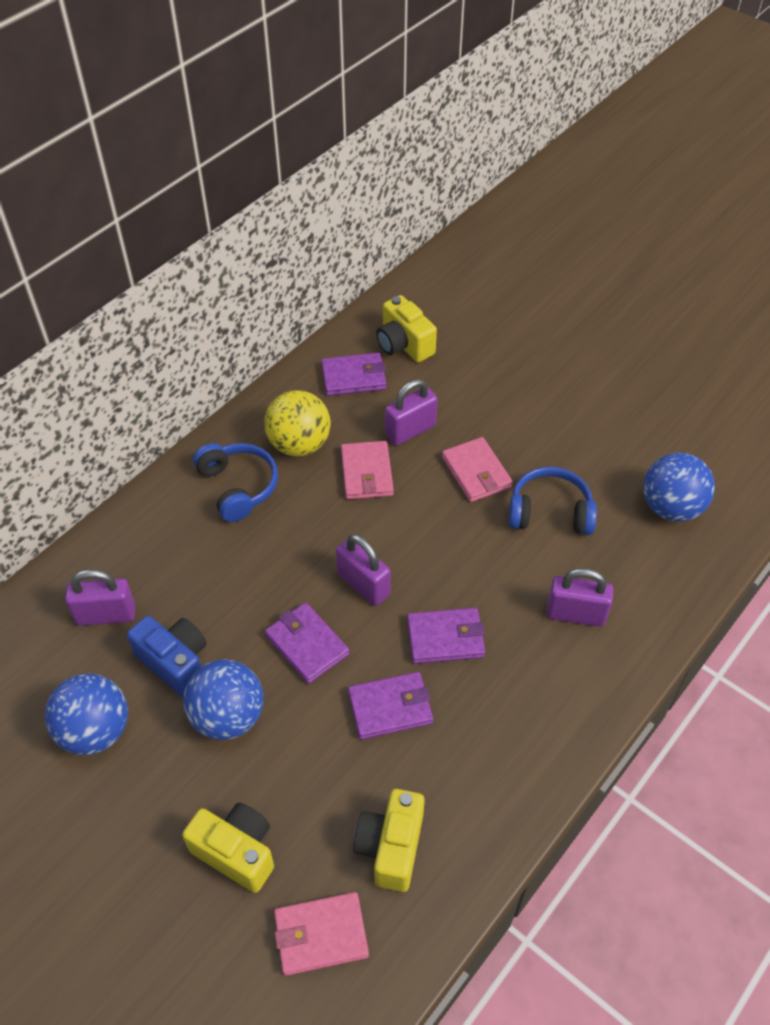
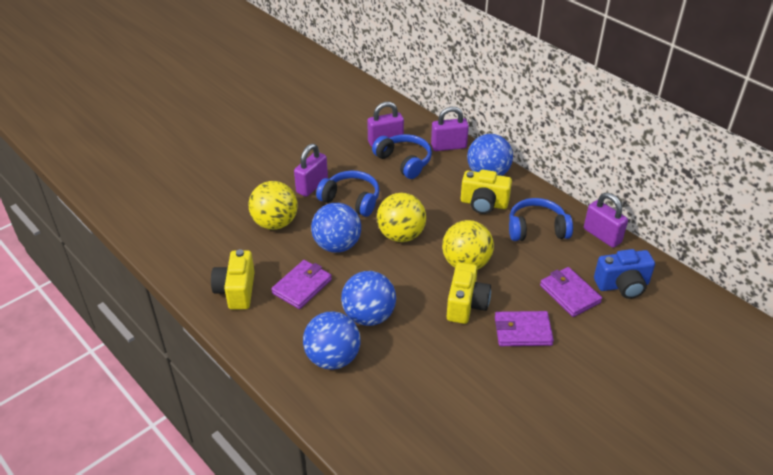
blue ball: [45,673,128,755] [183,659,264,740] [643,453,715,522] = 3 -> [303,311,361,370] [311,203,361,253] [341,271,396,326] [467,134,513,176] = 4
blue headphones: [193,443,278,522] [508,467,597,535] = 2 -> [316,170,379,217] [372,134,432,179] [509,198,573,241] = 3
pink wallet: [274,892,369,976] [341,441,394,499] [442,437,513,502] = 3 -> none = 0
purple wallet: [265,602,350,684] [321,353,386,396] [348,672,433,740] [407,608,485,664] = 4 -> [271,260,332,309] [495,311,554,346] [540,267,602,317] = 3
yellow ball: [264,390,331,456] = 1 -> [248,181,298,230] [377,193,426,242] [442,220,494,269] = 3

